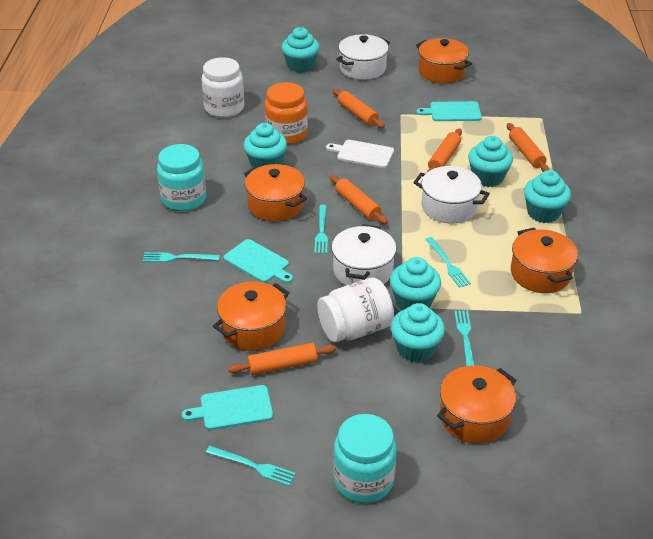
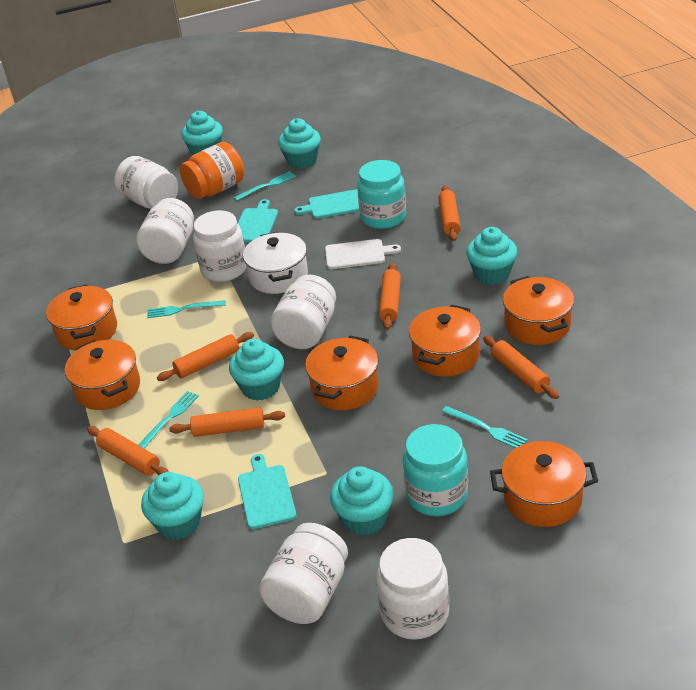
orange pot: [213,281,289,351] [244,164,307,222] [416,38,472,84] [437,365,517,444] [511,228,578,293] = 5 -> [46,284,117,350] [65,340,140,410] [305,336,379,410] [409,305,481,377] [490,441,598,527] [503,276,574,345] = 6
orange rolling pin: [228,343,336,375] [330,175,388,224] [332,89,385,128] [427,129,462,172] [507,123,549,172] = 5 -> [87,426,169,475] [157,332,254,381] [169,407,285,437] [379,263,401,330] [438,185,461,241] [483,336,559,399] = 6
turquoise fork: [142,252,220,262] [206,446,296,486] [314,205,328,254] [425,237,471,288] [454,311,474,366] = 5 -> [139,391,199,449] [147,300,226,318] [234,171,296,201] [442,406,528,448] = 4
white jar: [201,57,244,118] [317,278,394,342] = 2 -> [114,156,178,209] [136,198,194,264] [193,210,247,282] [259,523,348,624] [270,274,336,349] [376,538,449,640] = 6
white pot: [331,224,397,285] [336,34,390,80] [413,166,490,224] = 3 -> [243,232,308,294] = 1

